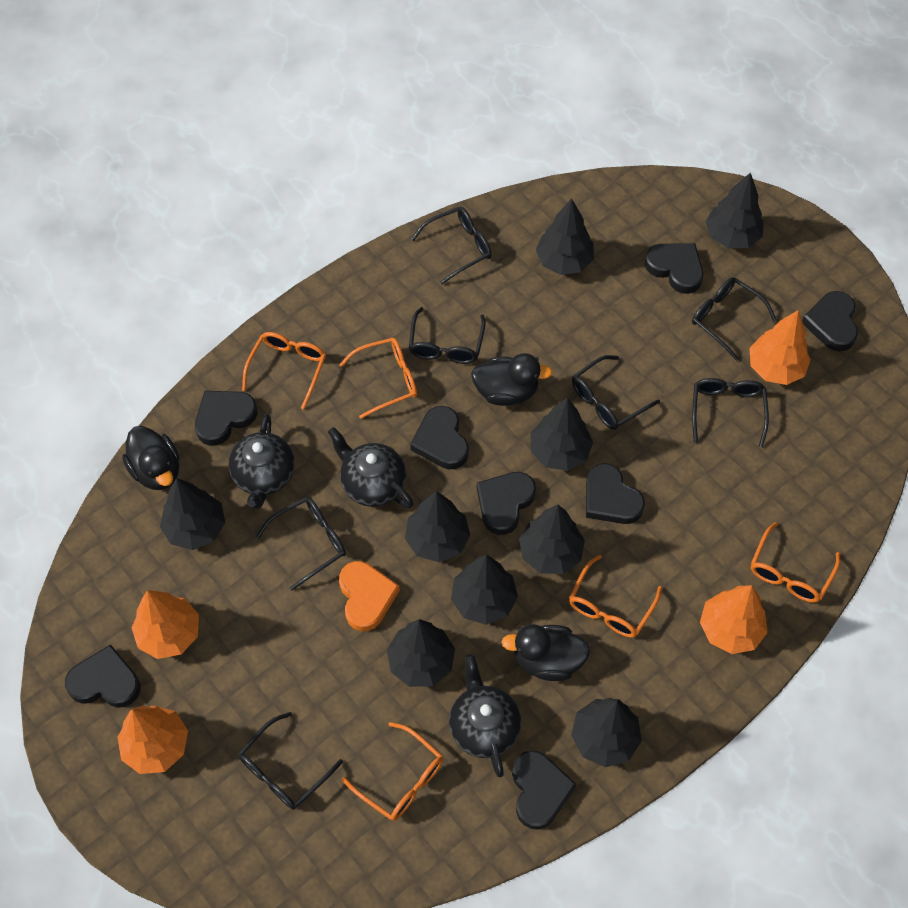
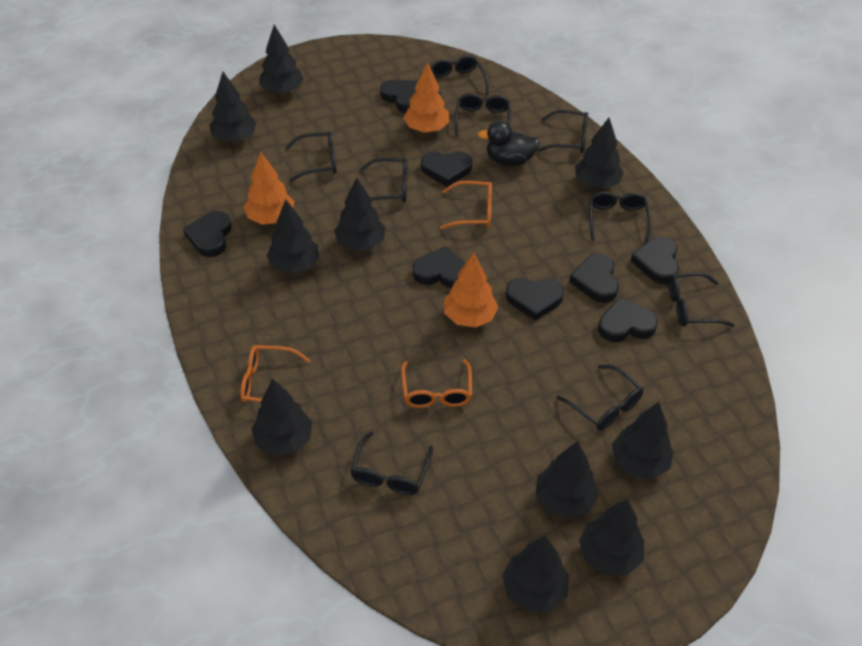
black duck: [122,426,179,490] [471,353,553,406] [501,624,590,681] = 3 -> [478,121,540,166] = 1
black glasses: [238,712,343,810] [256,497,346,591] [409,307,486,364] [411,207,492,285] [572,355,660,430] [692,277,777,361] [692,378,769,447] = 7 -> [286,131,336,182] [350,432,433,495] [360,158,407,203] [430,55,489,102] [454,93,511,137] [537,110,588,153] [556,365,644,430] [589,191,651,243] [668,272,735,327] = 9
black teapot: [228,414,295,509] [328,427,414,508] [449,654,521,777] = 3 -> none = 0
black tree: [160,478,225,550] [387,619,455,687] [405,491,470,562] [451,555,518,625] [519,505,585,574] [531,398,593,471] [536,199,594,275] [571,698,642,767] [706,172,763,248] = 9 -> [209,72,257,141] [251,378,312,455] [259,25,304,94] [266,199,319,274] [334,177,386,251] [502,535,569,611] [535,441,599,519] [575,118,624,189] [579,499,644,575] [612,402,674,479] = 10
orange glasses: [242,332,326,409] [339,338,417,419] [342,722,443,821] [569,554,662,638] [751,522,840,603] = 5 -> [241,345,311,402] [401,359,472,408] [440,181,492,229] = 3
orange heart: [339,561,400,631] = 1 -> none = 0
orange tree: [117,705,188,774] [131,590,199,659] [700,585,768,654] [749,310,811,385] = 4 -> [244,152,294,225] [403,62,449,133] [444,253,498,328] = 3

